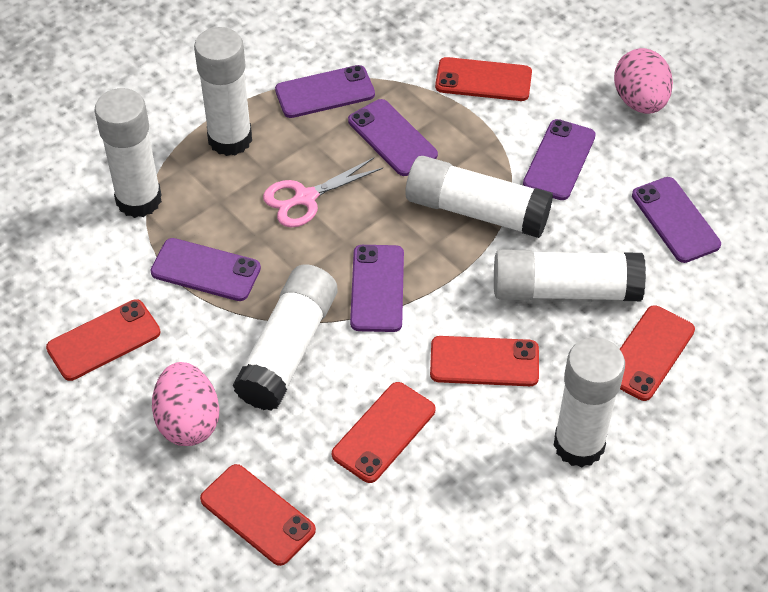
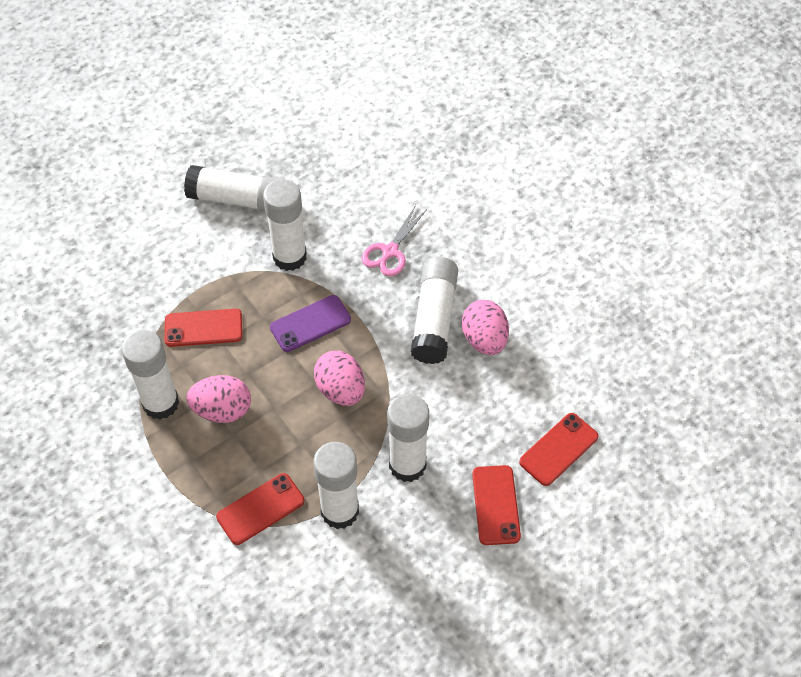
pink egg: [152,362,219,446] [614,48,673,114] = 2 -> [186,375,251,423] [314,350,365,406] [462,300,509,355] = 3
purple phone: [150,238,261,301] [275,65,375,118] [348,99,438,176] [350,245,404,332] [523,119,596,200] [632,177,721,263] = 6 -> [270,295,351,352] = 1
red phone: [46,299,161,381] [200,464,316,566] [332,382,436,483] [430,336,539,386] [435,57,532,101] [620,305,695,401] = 6 -> [165,309,243,347] [216,473,305,545] [472,465,521,545] [519,413,598,486] = 4

